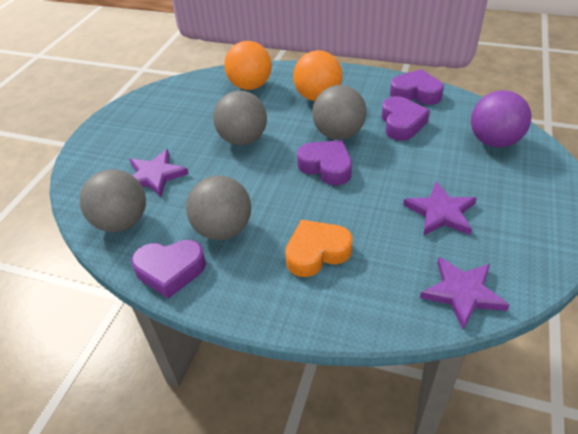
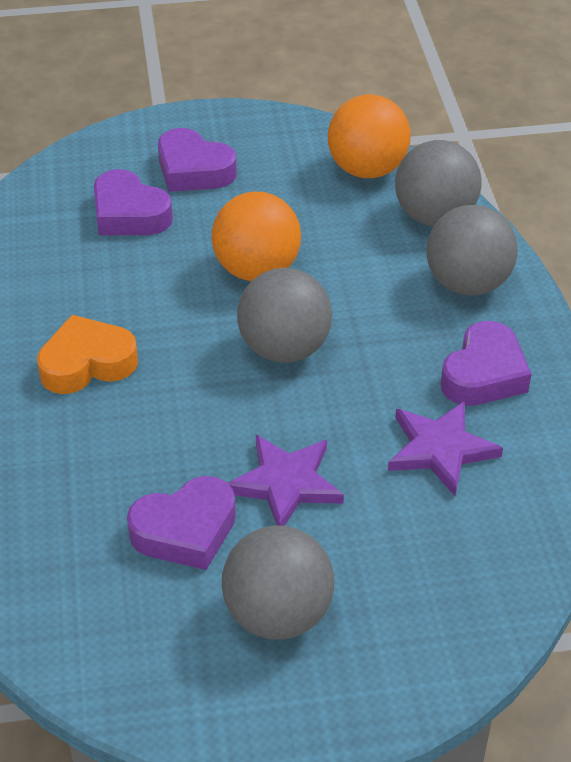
purple ball: [471,90,531,147] = 1 -> none = 0
purple star: [129,149,189,197] [403,182,477,236] [420,257,510,330] = 3 -> [228,435,344,526] [388,401,503,496] = 2

